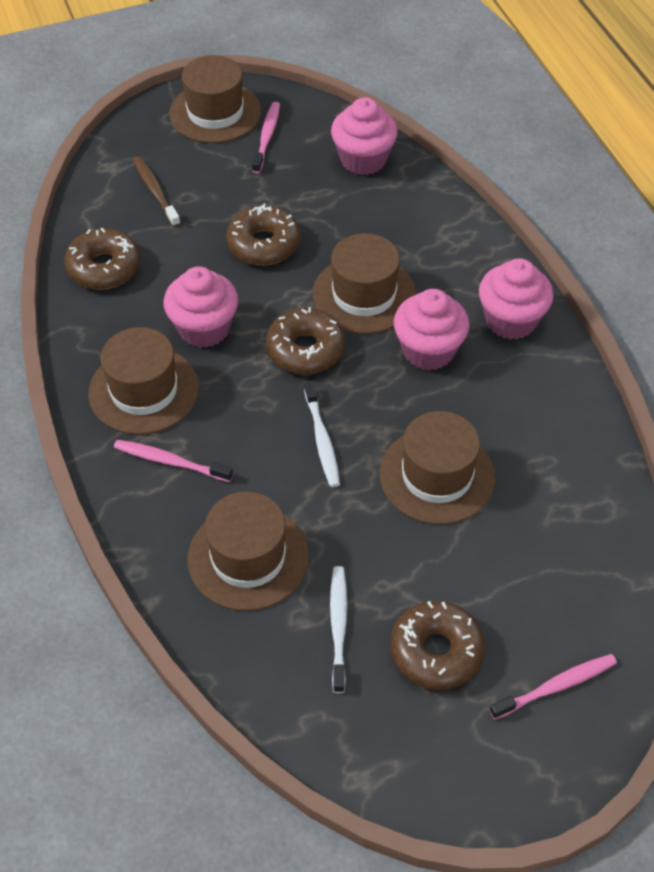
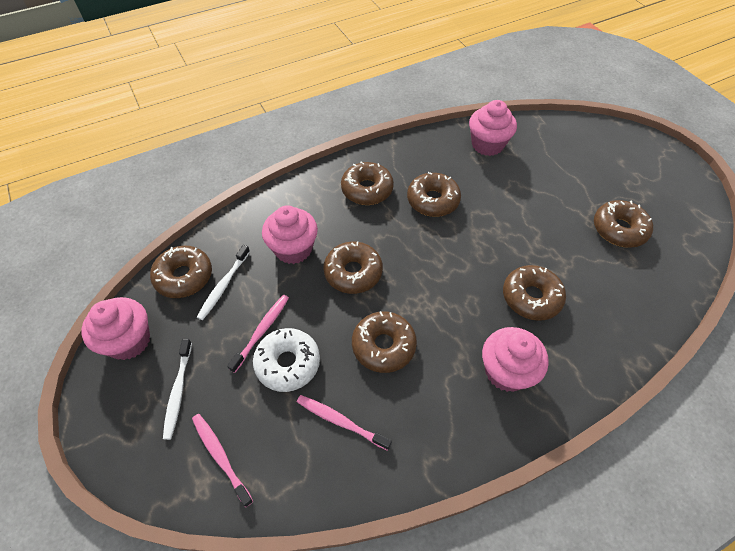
brown donut: [64,228,141,290] [226,204,300,265] [266,307,345,375] [390,601,485,690] = 4 -> [150,246,212,298] [323,241,383,294] [341,162,394,205] [352,311,417,373] [407,172,461,217] [503,265,566,321] [594,200,653,248] = 7
brown hat: [88,327,199,435] [169,55,261,143] [188,491,309,611] [312,233,416,334] [380,411,495,524] = 5 -> none = 0
brown toothbrush: [133,156,181,227] = 1 -> none = 0
white donut: none = 0 -> [253,328,320,392] = 1

